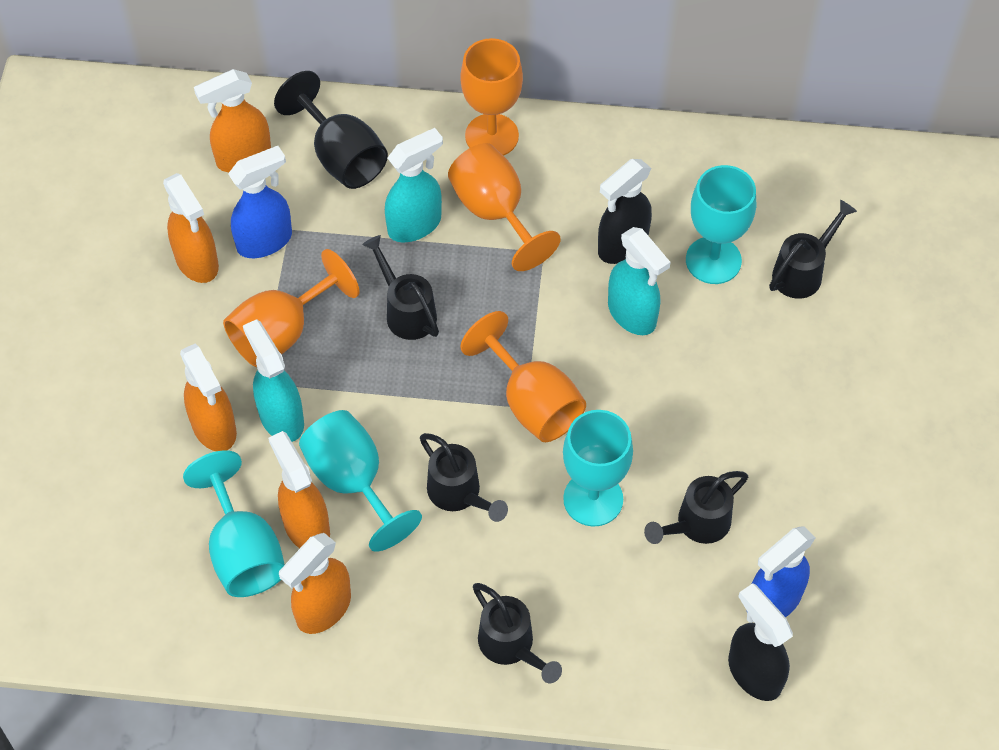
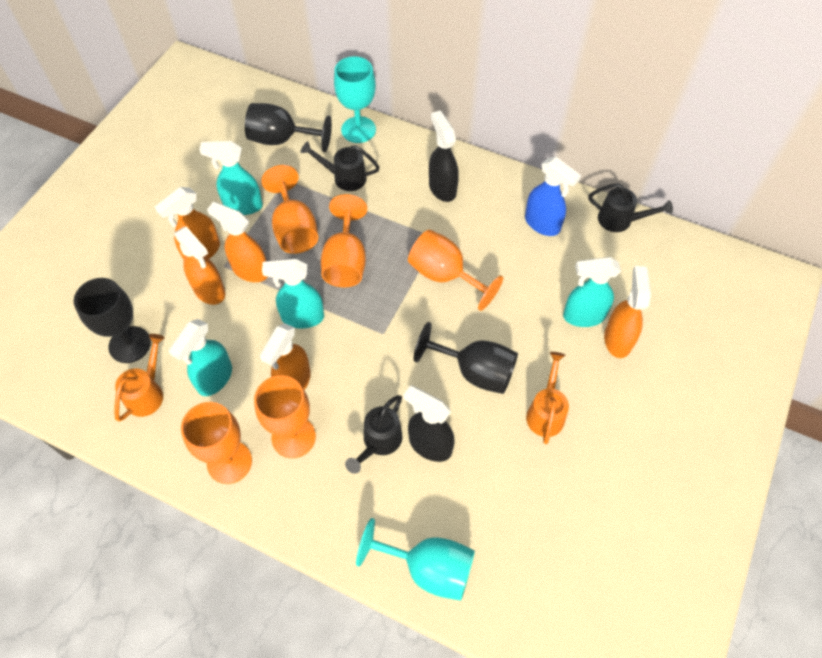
black goblet: [274,71,388,189] = 1 -> [74,278,151,363] [245,103,332,152] [414,322,518,394] = 3
black watering can: [362,235,439,340] [420,433,508,522] [473,583,562,683] [644,471,748,544] [769,200,857,299] = 5 -> [301,141,380,191] [345,395,402,474] [588,183,673,232] = 3
blue spray bottle: [228,146,292,258] [752,526,815,617] = 2 -> [525,157,581,236] = 1
orange goblet: [223,249,360,367] [448,143,561,271] [460,38,523,156] [460,311,586,442] = 4 -> [181,402,252,484] [254,375,316,458] [261,165,318,254] [321,194,367,287] [408,230,503,311] = 5
orange watering can: none = 0 -> [114,334,165,422] [526,352,569,444] = 2
turquoise goblet: [183,450,285,597] [299,410,422,552] [563,410,633,527] [686,165,756,284] = 4 -> [334,56,376,143] [356,518,475,601] = 2
turquoise spray bottle: [243,319,304,442] [385,128,443,242] [608,227,671,335] = 3 -> [169,319,232,396] [199,141,263,215] [262,259,324,329] [563,257,621,327] = 4

